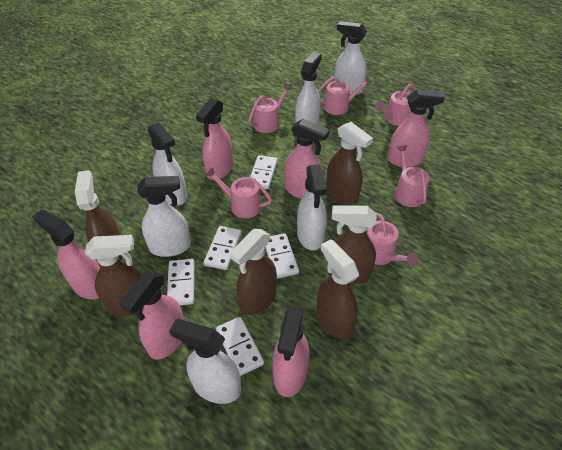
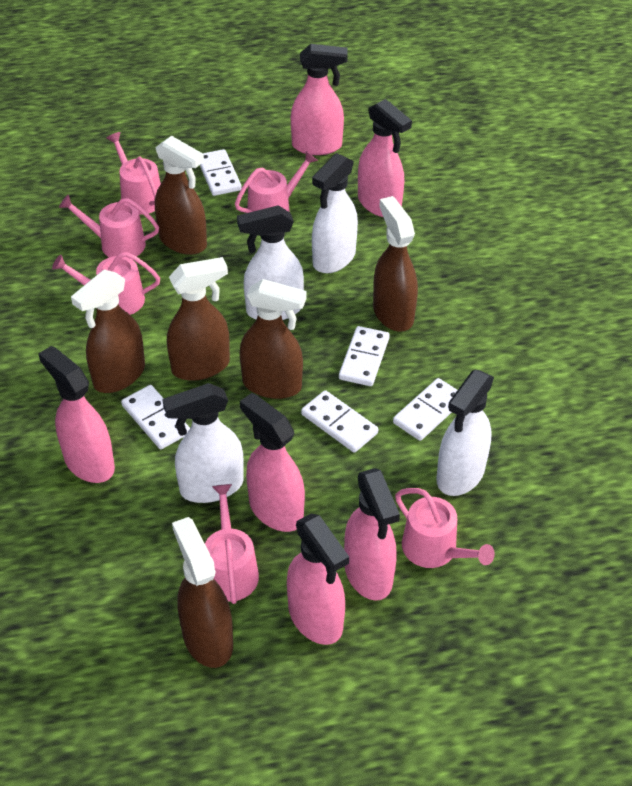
white spray bottle: [137,176,191,257] [148,122,187,205] [169,319,241,404] [295,52,322,124] [297,164,327,250] [334,21,367,95] = 6 -> [162,383,244,503] [237,205,304,320] [312,153,358,273] [436,370,494,496] = 4

